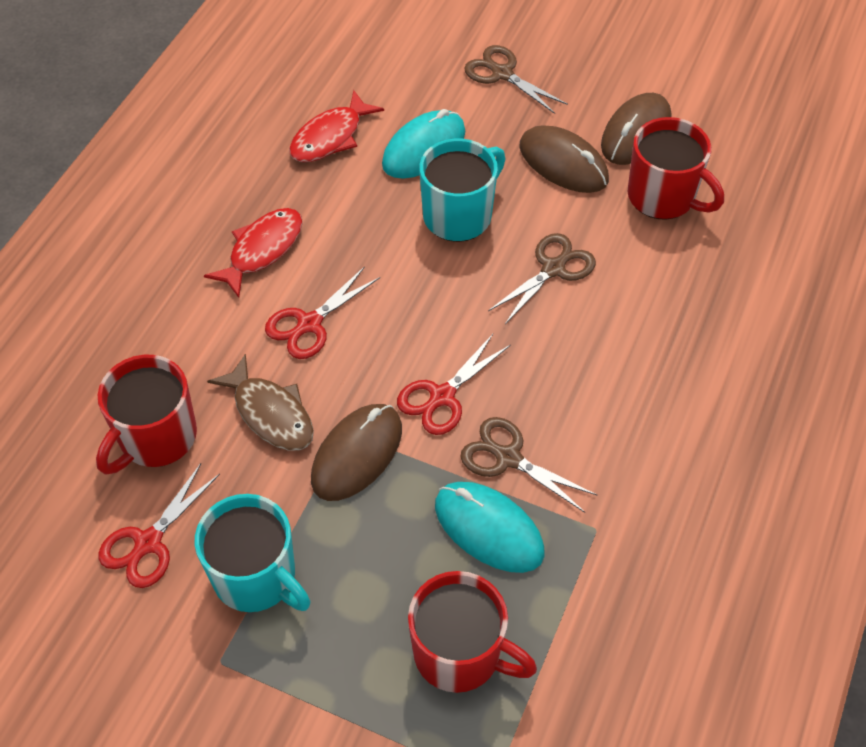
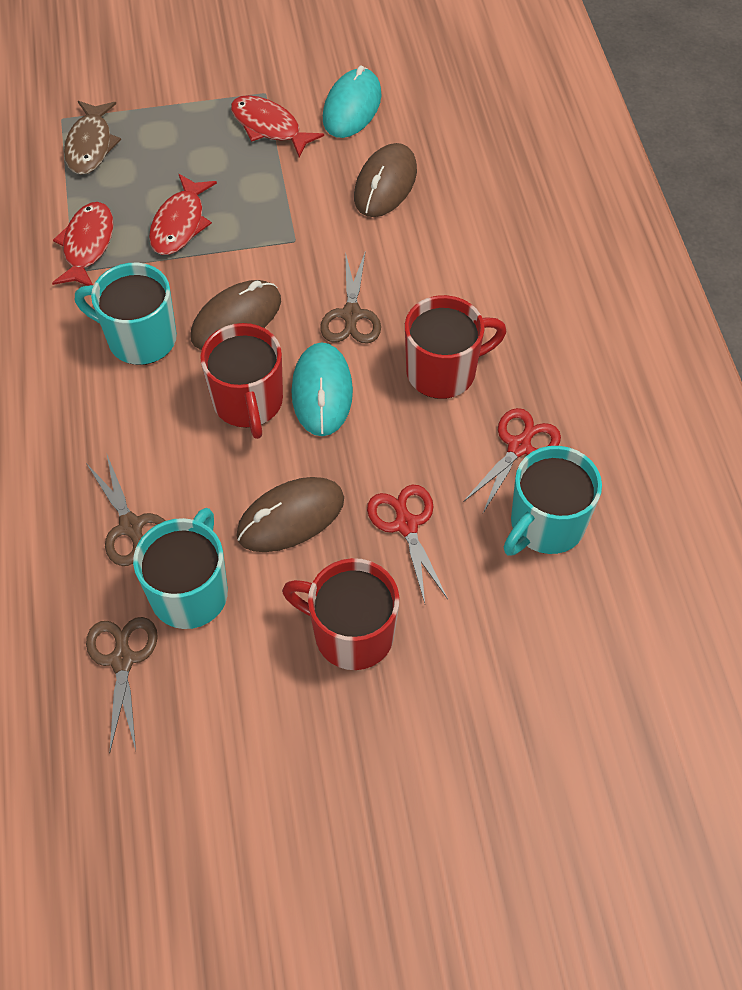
red fish: [204,208,303,298] [289,90,384,162] = 2 -> [52,202,113,286] [149,174,217,255] [231,95,324,157] = 3
red scissors: [99,463,220,588] [265,266,380,359] [397,334,511,435] = 3 -> [367,485,448,603] [463,408,561,513] = 2
turquoise mug: [195,494,310,612] [419,139,506,242] = 2 -> [75,263,177,365] [133,508,228,629] [504,446,602,556] = 3

